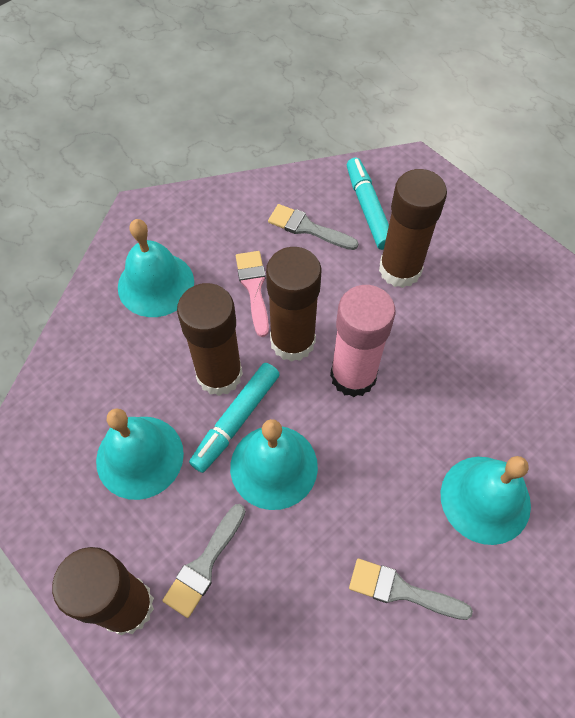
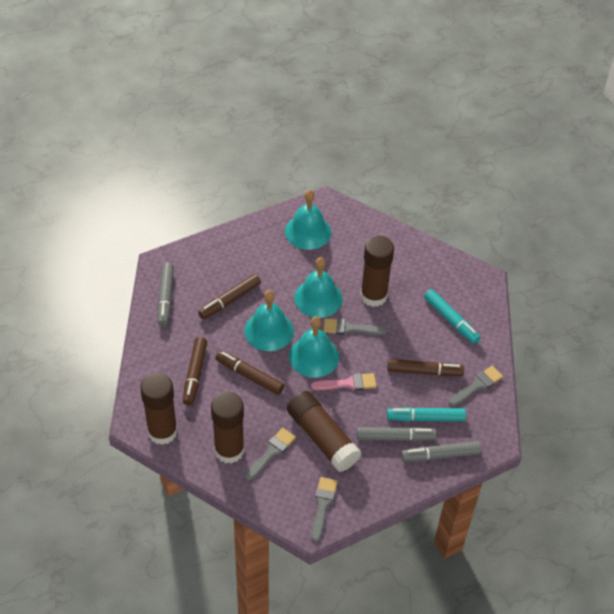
brown marker: none = 0 -> [183,337,207,406] [198,274,261,320] [215,351,284,395] [387,359,464,376] = 4
grey brush: [162,504,246,618] [268,204,359,250] [349,559,473,620] = 3 -> [245,428,296,481] [311,477,338,542] [323,318,387,335] [449,366,503,406] = 4
grey marker: none = 0 -> [157,263,174,326] [357,427,437,442] [401,441,481,462] = 3
pink glue stick: [330,285,396,397] = 1 -> none = 0

